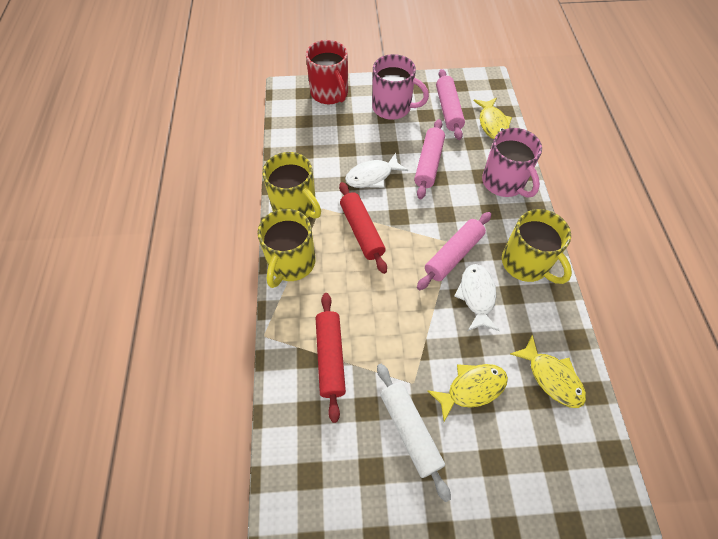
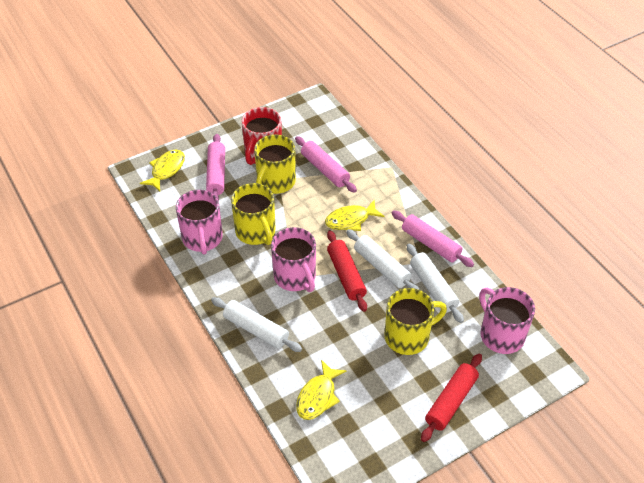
pink mug: [372,54,429,120] [482,128,542,198] = 2 -> [176,190,223,255] [271,227,316,292] [479,287,535,354] = 3
white fish: [345,153,408,188] [454,264,500,331] = 2 -> none = 0
white rolling pin: [377,364,451,502] = 1 -> [211,297,302,352] [346,229,420,290] [407,244,464,323] = 3

